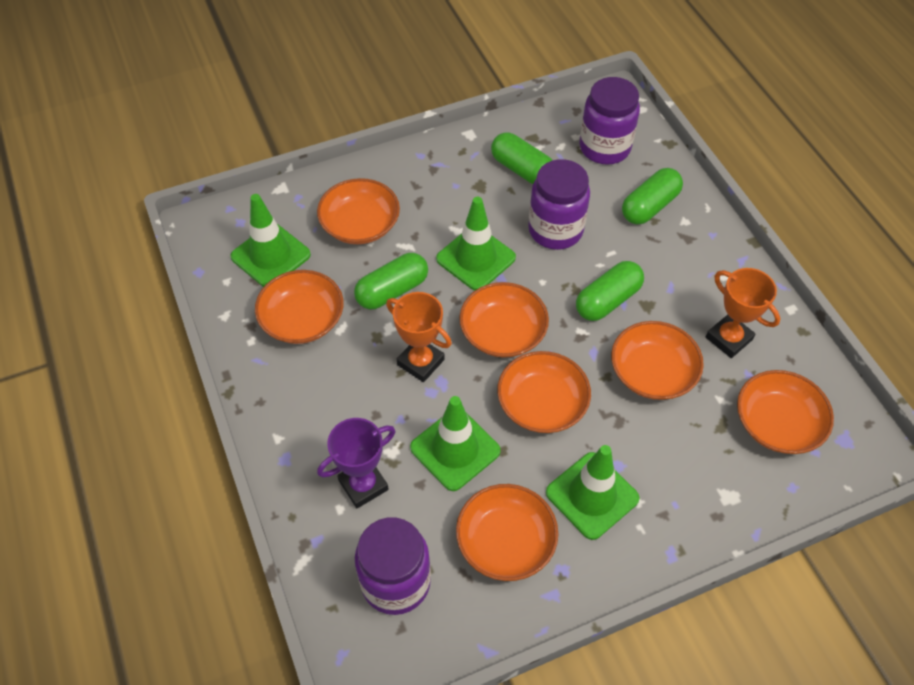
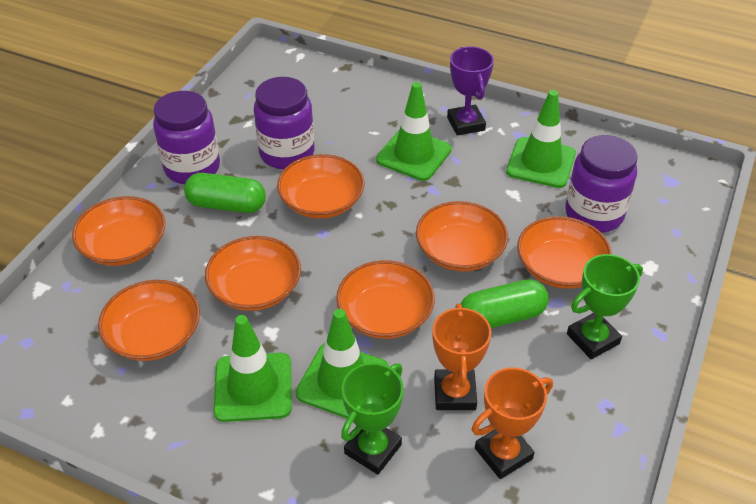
green capsule: [354,253,428,309] [491,132,552,184] [576,261,644,321] [622,168,683,225] = 4 -> [184,173,266,213] [461,279,549,328] = 2
green trophy: none = 0 -> [341,363,404,475] [567,254,643,359] = 2

